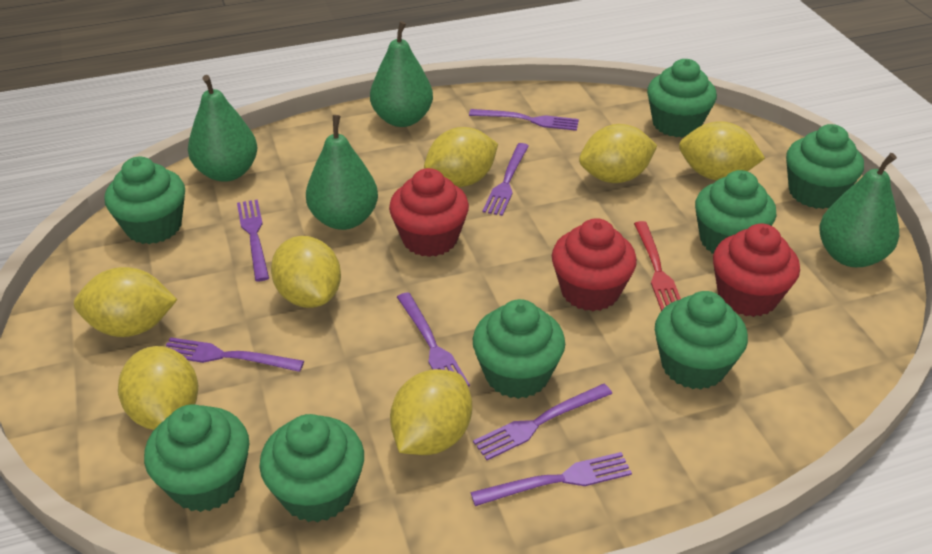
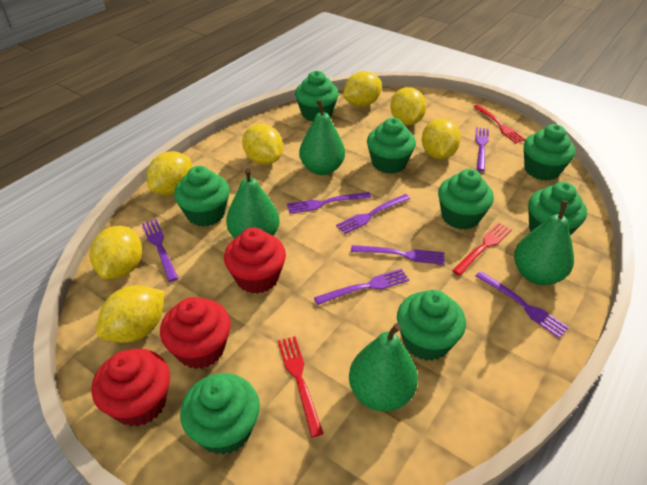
red fork: [634,221,681,311] = 1 -> [278,336,324,437] [452,222,512,276] [473,104,526,143] = 3

